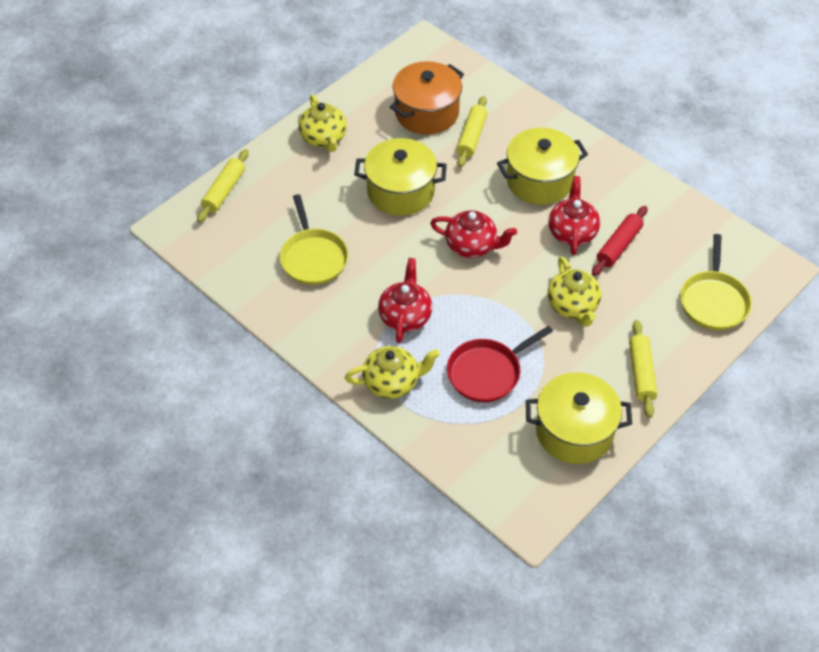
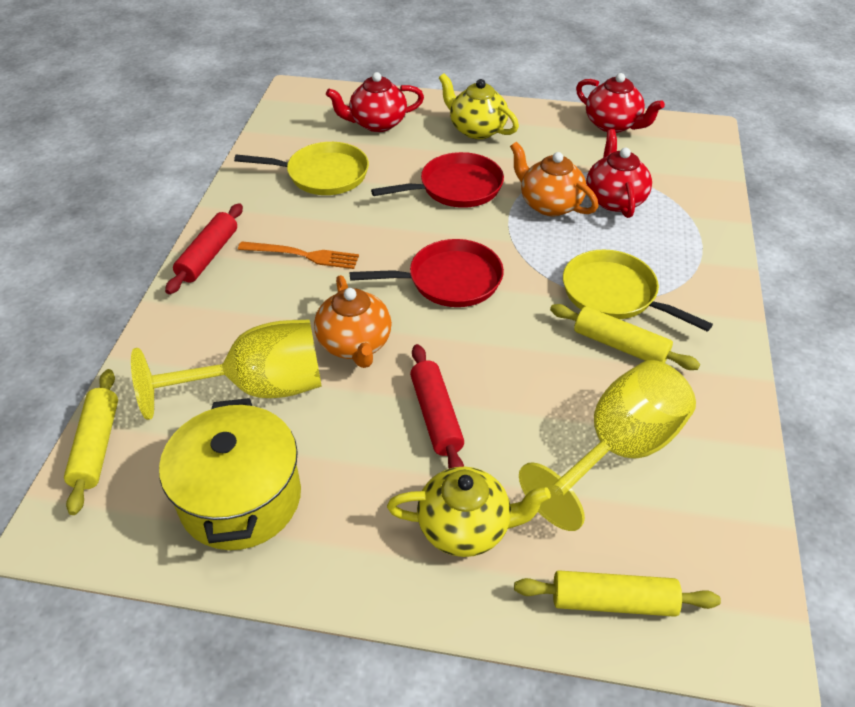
orange fork: none = 0 -> [238,241,359,269] = 1
orange pot: [390,61,464,135] = 1 -> none = 0
orange teapot: none = 0 -> [314,275,392,368] [510,142,598,216] = 2
red pan: [447,326,553,402] = 1 -> [350,239,504,307] [371,152,504,208] = 2
red rolling pin: [592,206,648,276] = 1 -> [165,203,243,294] [410,344,464,469] = 2
yellow goblet: none = 0 -> [131,319,322,420] [519,360,696,531] = 2
yellow pot: [354,138,447,216] [497,128,588,205] [526,372,632,464] = 3 -> [159,398,301,550] = 1
yellow teapot: [298,94,347,152] [345,346,440,399] [547,257,601,327] = 3 -> [387,466,551,557] [439,74,519,139] = 2

